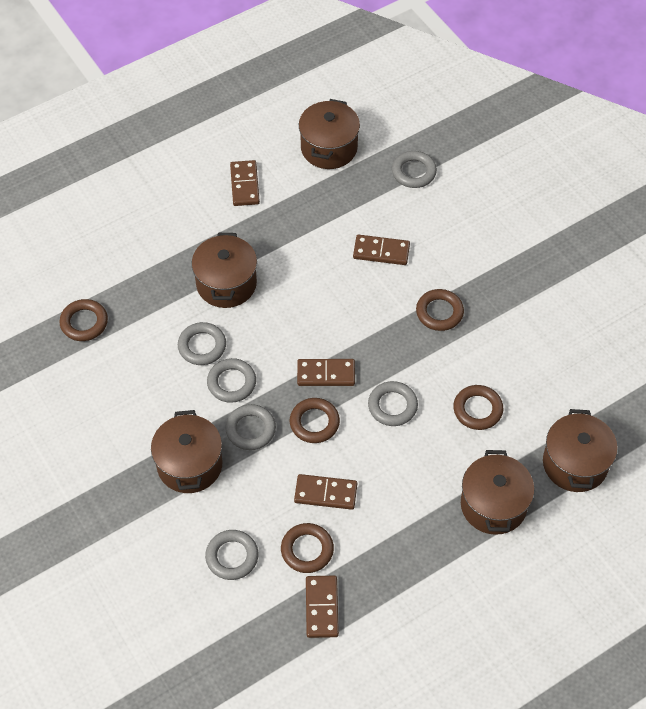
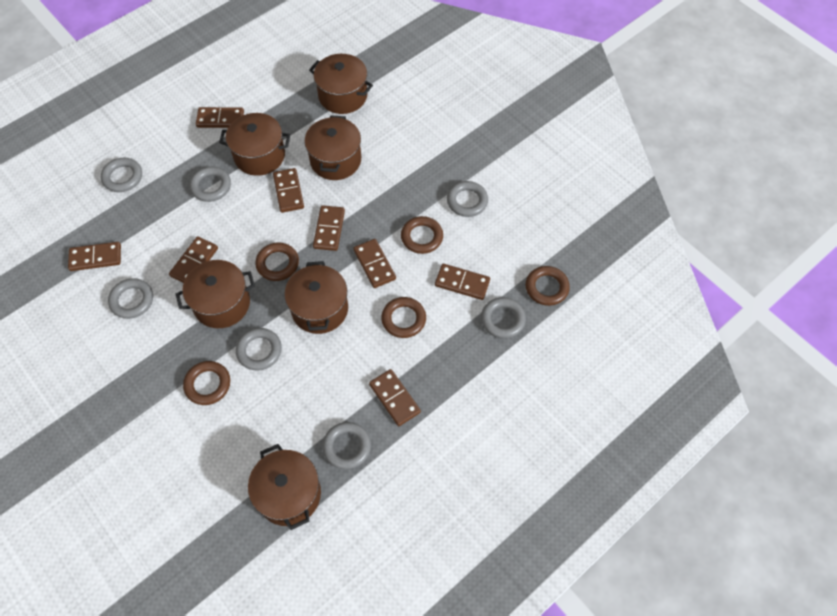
brown domino: [230,160,260,206] [294,474,357,510] [297,359,355,386] [306,576,339,638] [353,235,410,265] = 5 -> [68,242,121,271] [169,236,218,283] [196,107,244,128] [273,168,304,213] [313,205,345,251] [354,239,396,288] [369,369,421,426] [435,264,490,300] = 8
brown pot: [151,410,223,493] [192,233,257,308] [299,99,360,169] [461,450,534,535] [543,409,617,492] = 5 -> [176,260,255,328] [219,113,290,176] [248,444,321,530] [284,261,348,334] [305,115,361,180] [309,54,373,114] = 6
grey ring: [178,322,226,365] [205,530,259,580] [207,358,256,403] [225,404,276,450] [368,381,418,426] [392,151,437,188] = 6 -> [101,158,142,192] [108,278,153,319] [190,167,231,202] [236,328,282,371] [322,422,371,469] [447,181,488,217] [481,297,526,339] = 7

